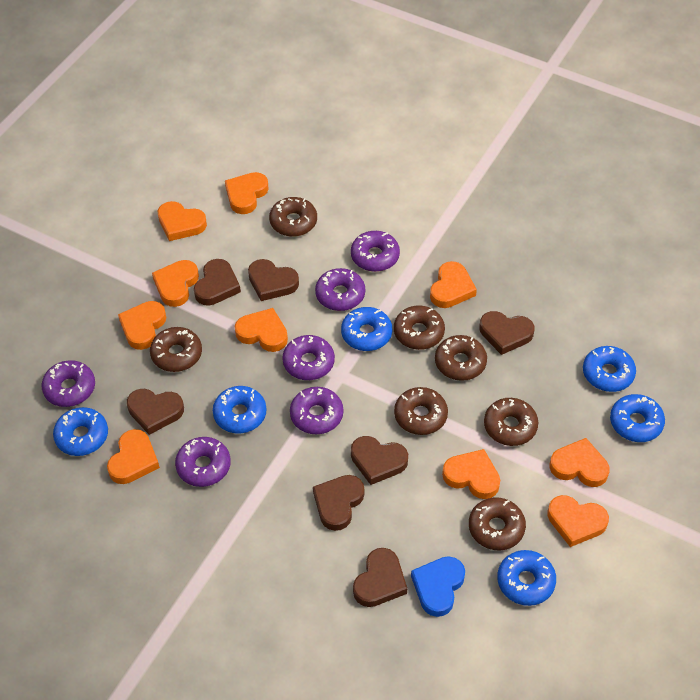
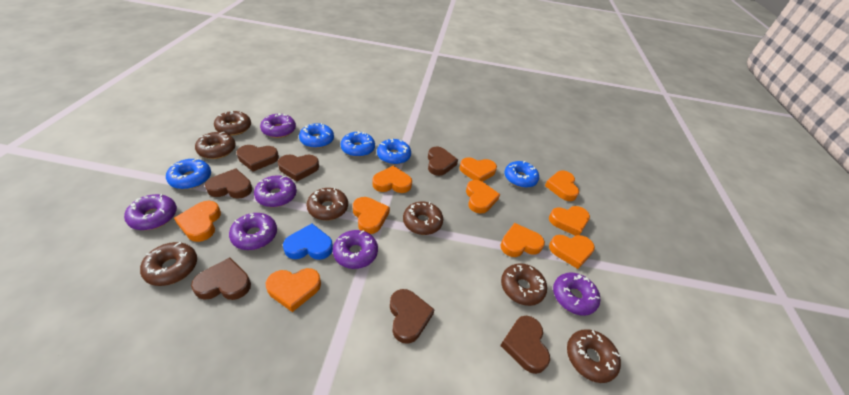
blue donut: [53,407,108,456] [213,386,266,433] [341,307,392,351] [497,550,556,606] [583,346,636,392] [610,394,665,442] = 6 -> [166,158,211,189] [299,123,334,148] [341,131,375,157] [377,139,411,165] [504,161,539,188] = 5

